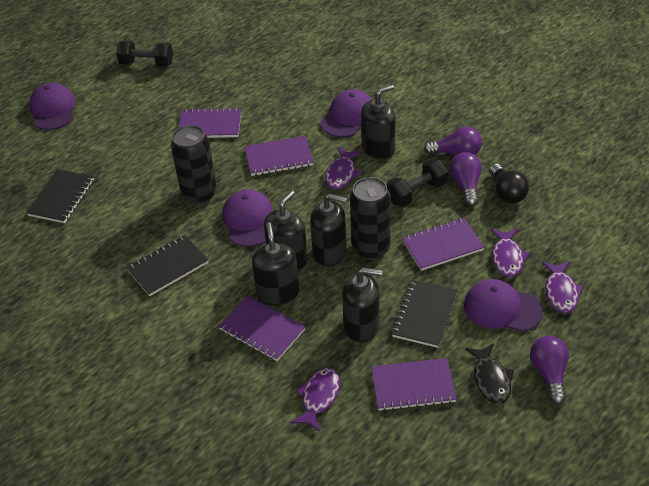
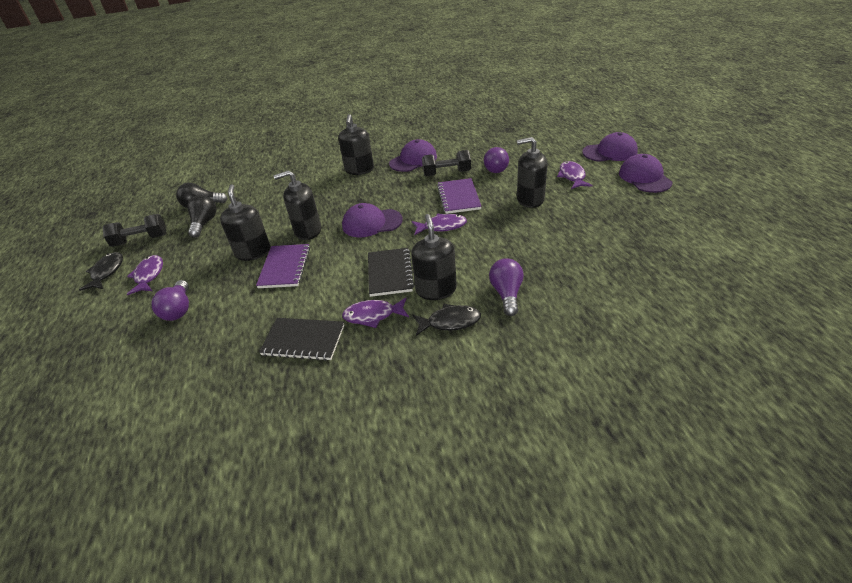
black can: [171,125,217,205] [350,177,391,260] = 2 -> none = 0
black fish: [465,343,514,404] = 1 -> [79,252,123,291] [412,304,481,336] = 2
black light bulb: [489,164,529,204] = 1 -> [176,183,228,208] [187,195,217,238] = 2
black notebook: [26,169,94,223] [126,235,208,296] [391,279,457,348] = 3 -> [259,318,344,361] [368,248,414,297] = 2
purple notebook: [179,108,241,138] [218,295,306,361] [244,136,313,176] [371,358,456,411] [402,218,484,271] = 5 -> [256,244,310,288] [437,178,482,214] = 2

